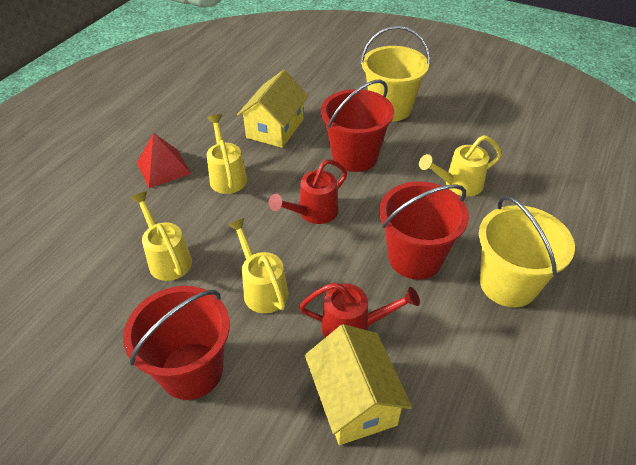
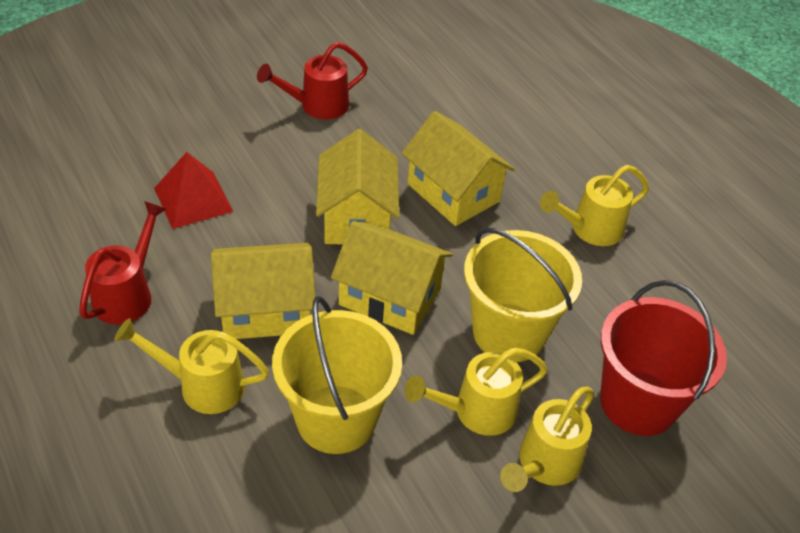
red bucket: [123,286,230,400] [321,80,394,172] [379,181,469,280] = 3 -> [600,280,727,436] = 1
yellow house: [237,70,308,148] [305,324,412,445] = 2 -> [211,243,315,339] [316,129,399,244] [331,221,453,335] [402,111,515,226] = 4

